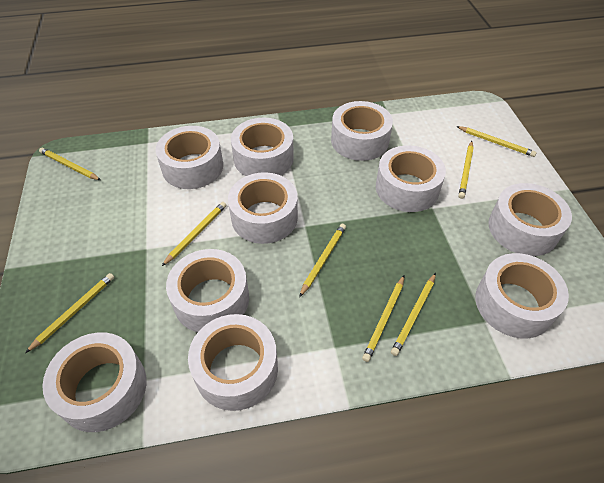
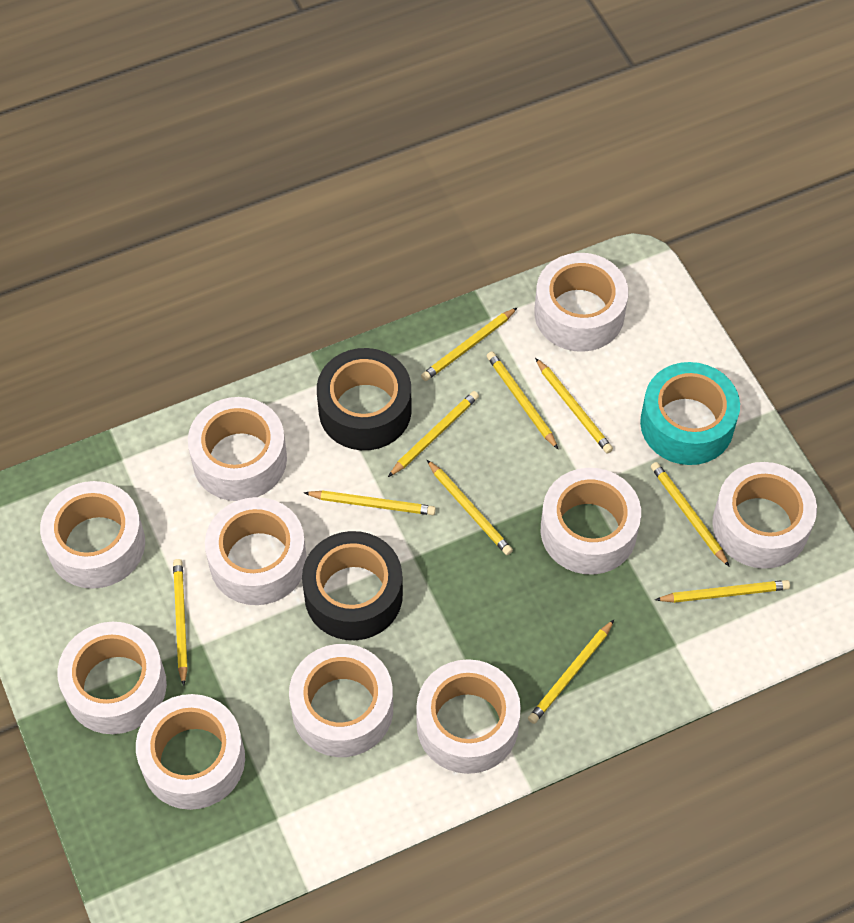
black tape: none = 0 -> [302,531,403,640] [317,348,412,450] = 2
turquoise tape: none = 0 -> [640,362,740,465] = 1
yellow pencil: [25,273,114,353] [39,148,101,180] [162,202,226,266] [299,224,346,297] [362,276,404,362] [391,273,436,356] [456,126,537,157] [459,141,474,199] = 8 -> [173,559,188,686] [304,490,436,515] [388,391,479,477] [421,308,517,381] [426,459,513,555] [487,351,558,449] [528,620,614,724] [535,358,613,453] [651,462,730,567] [655,580,790,603] = 10

